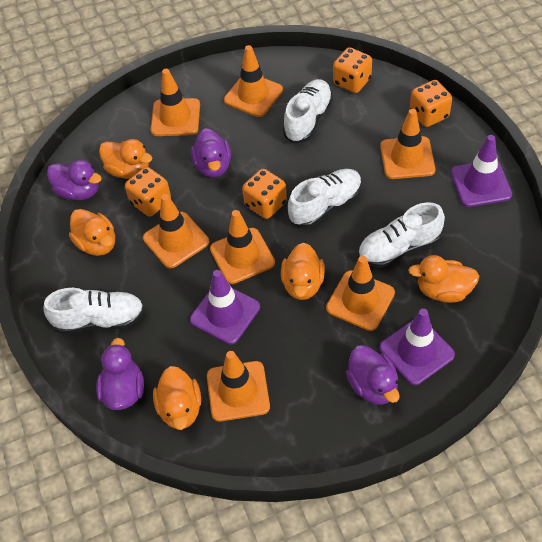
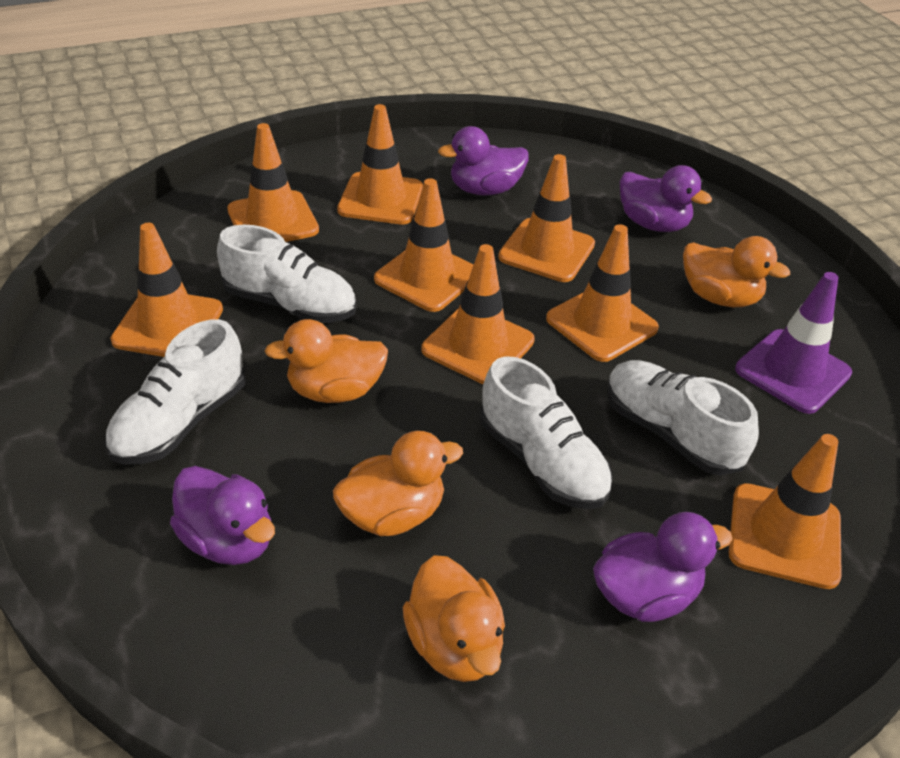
orange dice: [125,167,171,217] [242,169,287,219] [333,47,372,93] [410,80,452,127] = 4 -> none = 0
orange duck: [69,209,115,256] [99,139,152,179] [153,366,201,430] [281,243,325,300] [408,255,479,303] = 5 -> [264,319,388,403] [333,431,463,536] [403,555,505,682] [683,236,790,307] = 4
orange traffic cone: [143,194,209,268] [150,69,200,136] [207,351,270,422] [210,210,275,284] [224,45,283,117] [326,256,395,331] [380,109,436,179] = 7 -> [110,223,223,357] [227,123,319,242] [337,104,423,225] [374,178,474,312] [422,244,535,384] [498,154,595,282] [546,224,659,362] [728,434,842,589] = 8
purple traffic cone: [190,270,260,345] [379,309,455,385] [451,135,512,207] = 3 -> [735,272,852,414] = 1

